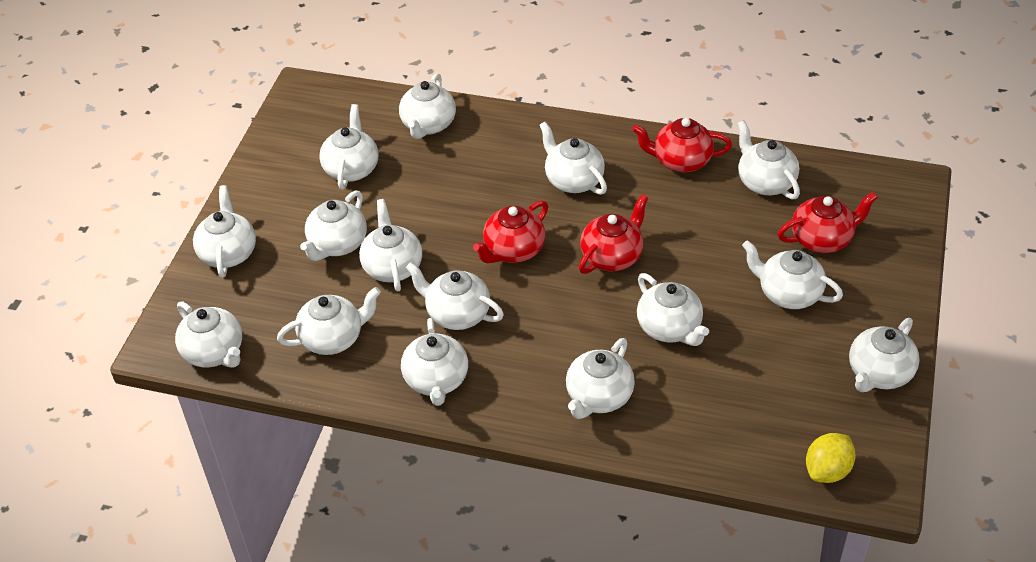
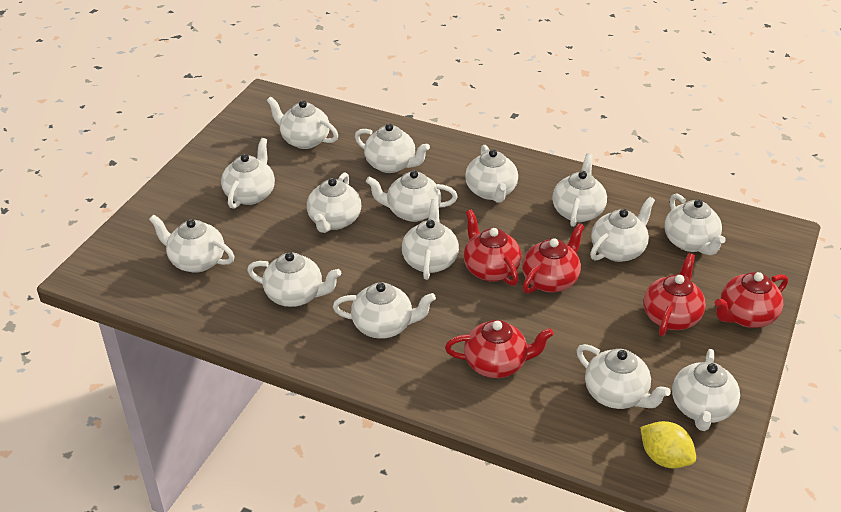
red teapot: [473,200,548,263] [579,194,648,274] [632,118,732,173] [778,192,878,253] = 4 -> [445,320,554,378] [464,210,521,286] [522,223,585,294] [643,253,706,336] [715,272,788,328] = 5

